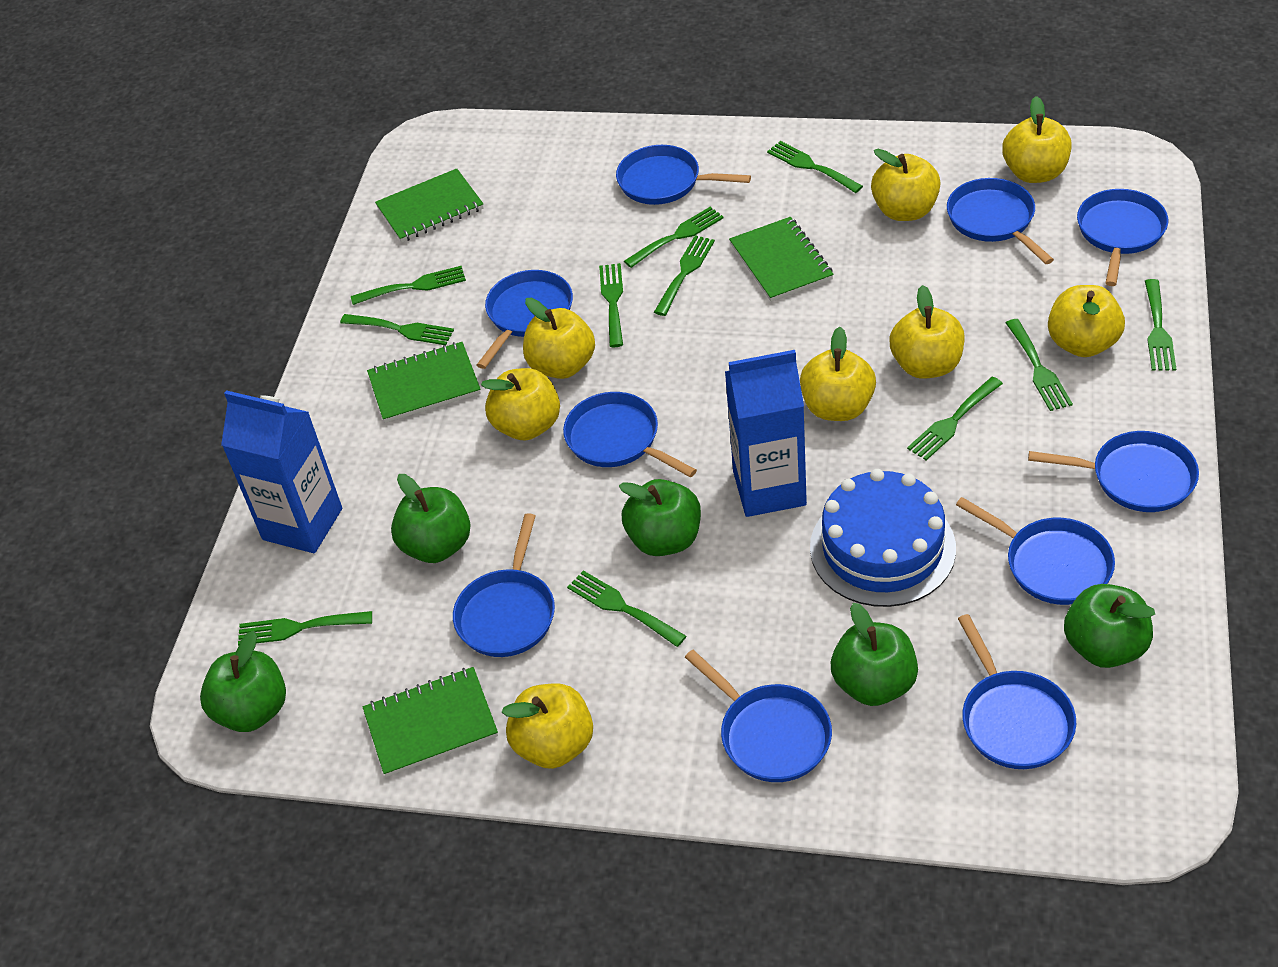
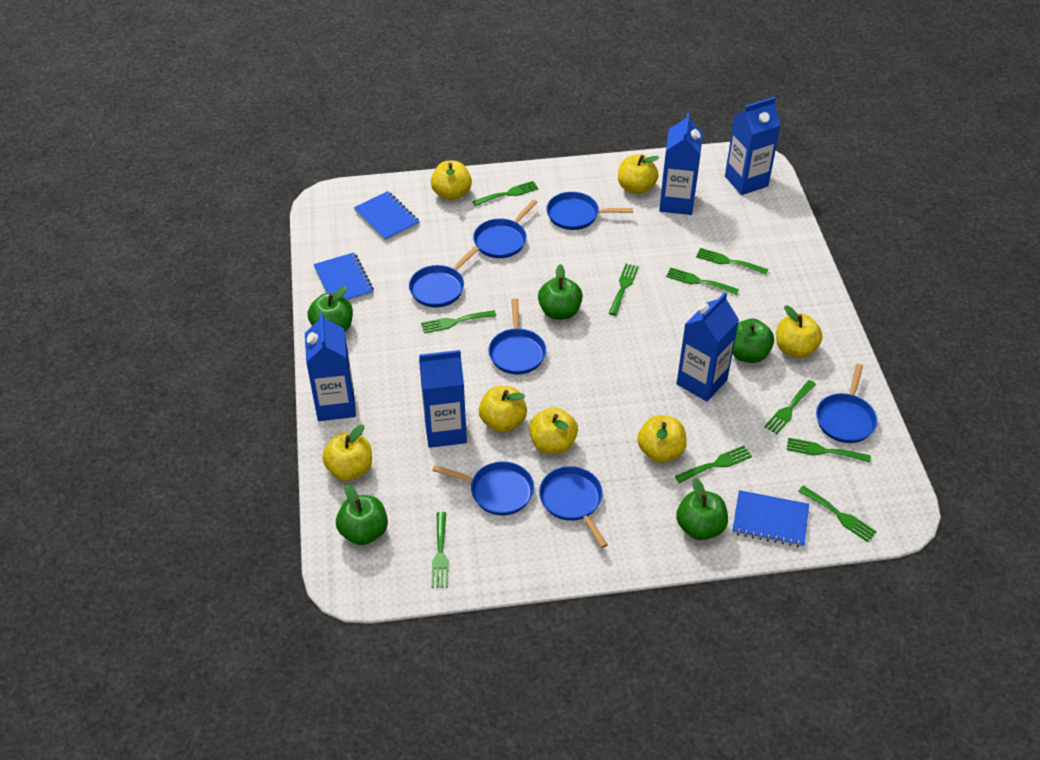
blue cake: [810,469,956,607] = 1 -> none = 0
blue carton: [221,390,342,553] [725,350,807,517] = 2 -> [305,312,356,421] [419,350,467,448] [659,112,703,215] [677,292,739,402] [725,97,781,195] = 5
blue notebook: none = 0 -> [314,253,374,301] [354,191,420,241] [732,490,809,547] = 3
blue pan: [453,513,555,657] [477,270,573,369] [563,392,697,478] [616,145,751,205] [685,650,832,782] [947,178,1054,264] [956,497,1115,605] [958,614,1076,769] [1028,431,1199,512] [1077,189,1168,286] = 10 -> [409,246,479,307] [432,461,534,515] [473,199,537,258] [488,299,546,375] [539,466,608,548] [547,192,633,230] [816,364,878,443] = 7
green fork: [238,611,372,646] [340,314,454,345] [351,266,466,305] [567,570,686,647] [599,263,623,347] [624,207,724,268] [654,235,715,316] [767,141,863,193] [907,377,1003,460] [1006,319,1073,411] [1145,279,1176,371] = 11 -> [421,310,496,333] [431,512,449,588] [472,181,539,206] [609,263,639,315] [666,267,739,295] [675,446,752,483] [696,248,768,275] [764,380,816,434] [787,438,871,463] [798,486,877,542] = 10
green notebook: [363,667,498,777] [367,342,481,423] [375,168,484,242] [729,217,834,302] = 4 -> none = 0
yellow apple: [481,368,560,440] [501,683,593,769] [523,298,595,379] [800,327,876,421] [871,149,941,221] [889,285,965,379] [1002,96,1072,183] [1048,285,1125,357] = 8 -> [322,424,372,481] [431,161,472,201] [479,386,527,432] [529,407,578,454] [618,154,660,194] [637,415,687,463] [776,305,823,358] = 7

